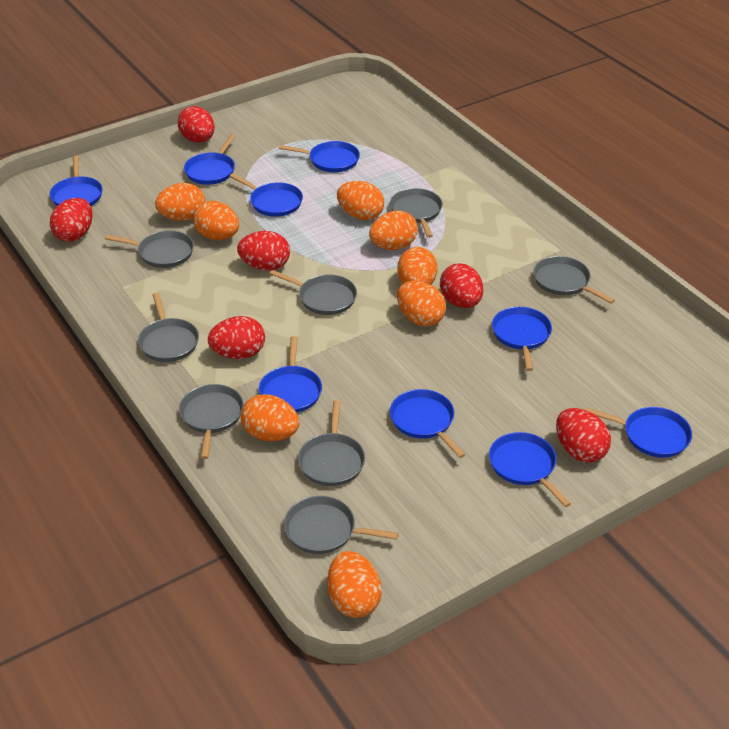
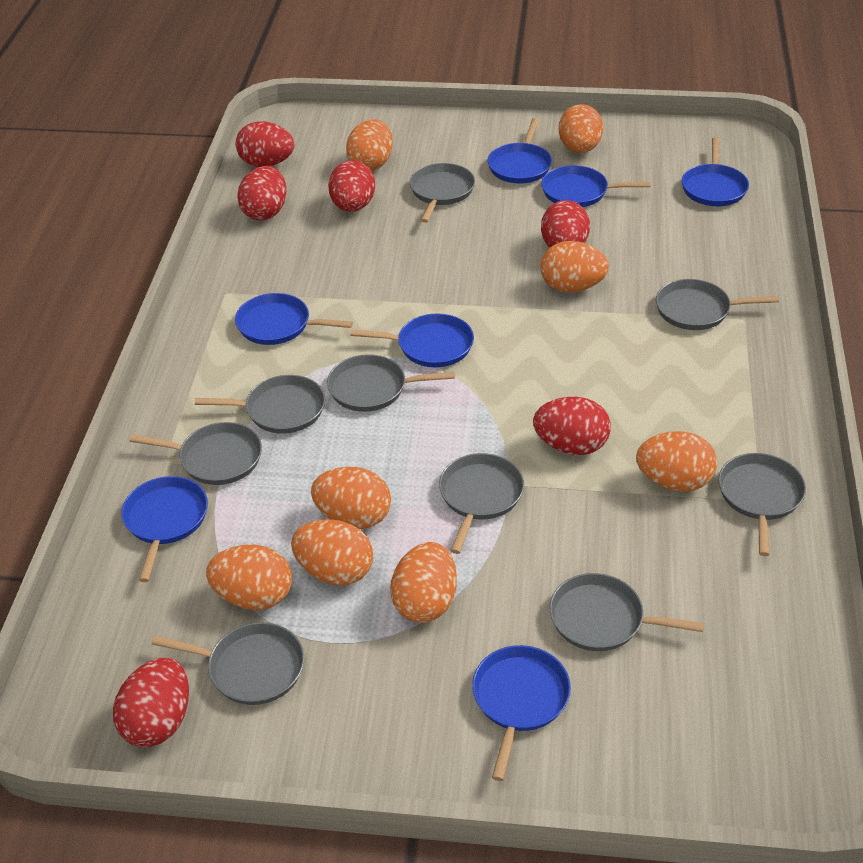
blue pan: [50,156,103,206] [184,134,236,185] [229,173,303,217] [259,336,322,413] [279,141,360,172] [390,389,465,458] [489,432,571,507] [492,307,552,371] [586,407,692,458] = 9 -> [121,476,208,582] [235,293,353,345] [350,314,474,367] [472,645,571,781] [488,118,552,183] [541,165,650,207] [682,137,749,206] = 7
grey pan: [105,231,194,268] [138,293,199,362] [179,384,244,459] [269,270,357,315] [284,496,399,554] [298,400,365,486] [390,188,443,238] [533,256,615,304] = 8 -> [130,422,262,485] [152,622,304,705] [195,375,325,434] [327,354,455,412] [410,163,475,223] [439,453,524,554] [549,573,704,651] [656,279,779,330] [718,453,806,556] = 9

